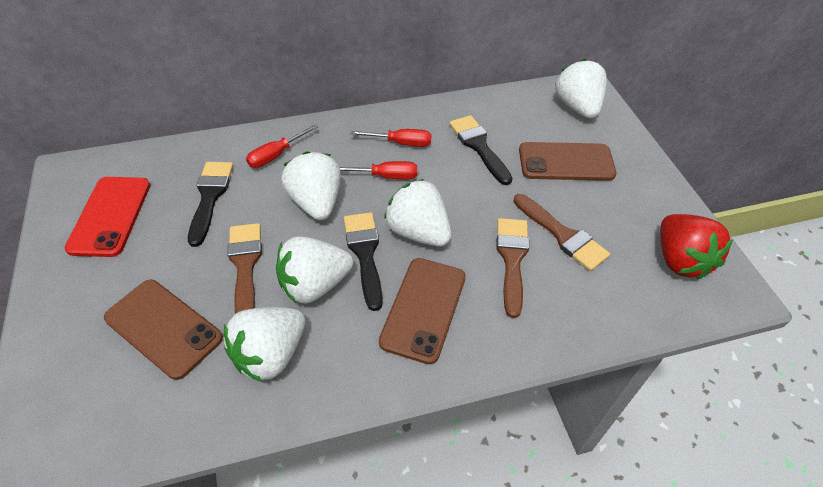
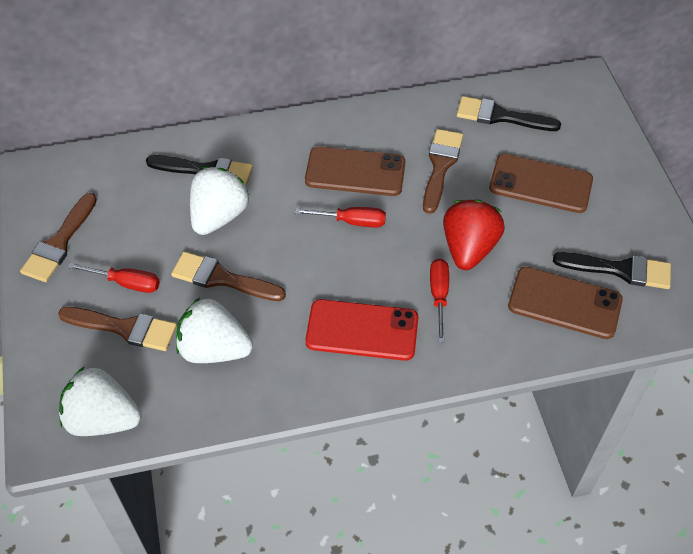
brown brush: [228,223,262,314] [496,218,529,318] [513,194,610,271] = 3 -> [20,193,97,282] [58,307,177,351] [171,252,286,301] [423,129,463,214] = 4
white strawberry: [224,307,306,382] [276,236,353,304] [281,151,341,220] [384,179,451,246] [555,59,607,118] = 5 -> [59,366,141,436] [176,297,253,363] [190,167,250,235] = 3

